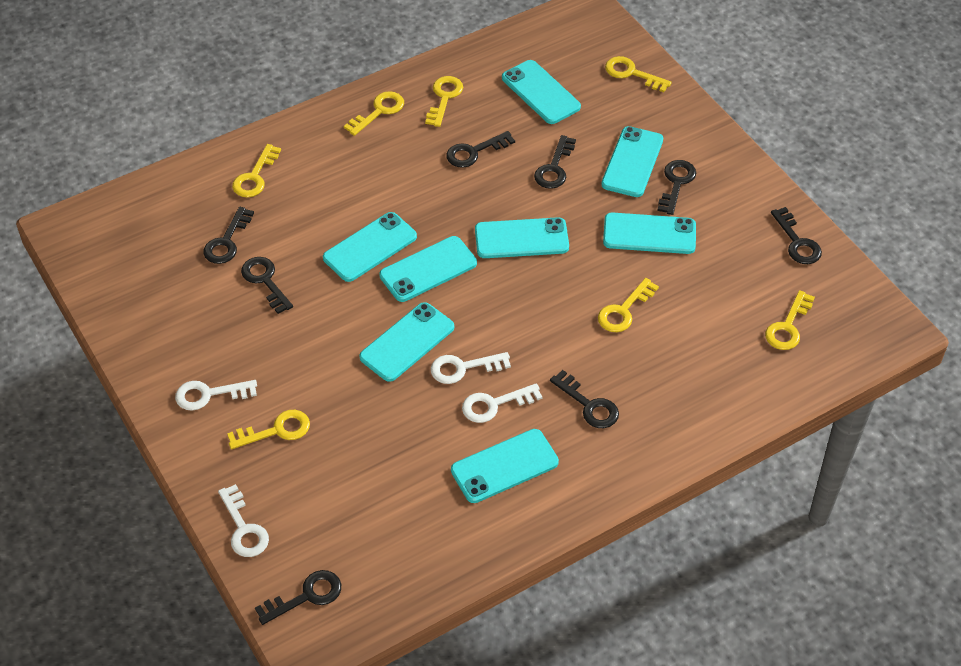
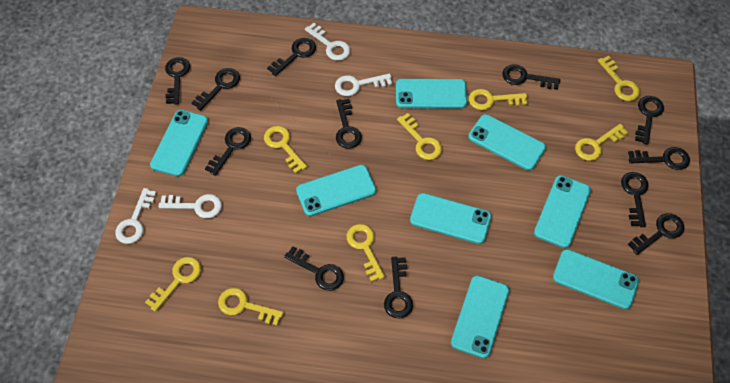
black key: [203,207,254,264] [241,257,293,314] [255,570,341,625] [446,131,515,168] [534,135,576,189] [550,370,619,428] [657,160,696,215] [771,207,822,264] = 8 -> [165,57,190,104] [192,68,240,110] [205,127,251,176] [267,38,316,76] [284,246,344,291] [336,99,362,149] [384,257,413,318] [502,64,560,90] [621,172,649,227] [628,147,690,170] [628,213,684,255] [635,96,664,144] = 12
yellow key: [227,410,310,449] [232,144,281,197] [344,91,404,136] [425,76,463,127] [598,278,659,332] [605,56,672,92] [765,290,815,350] = 7 -> [145,257,201,312] [218,288,283,326] [264,126,307,173] [346,224,385,282] [397,113,442,160] [469,89,527,110] [575,124,629,161] [598,56,640,101] = 8

